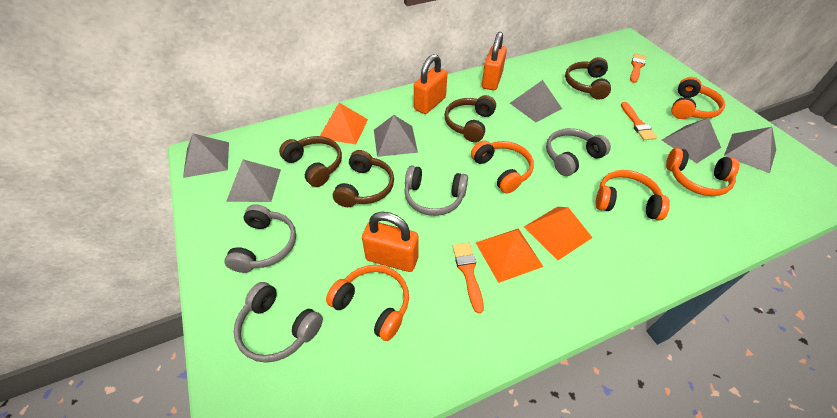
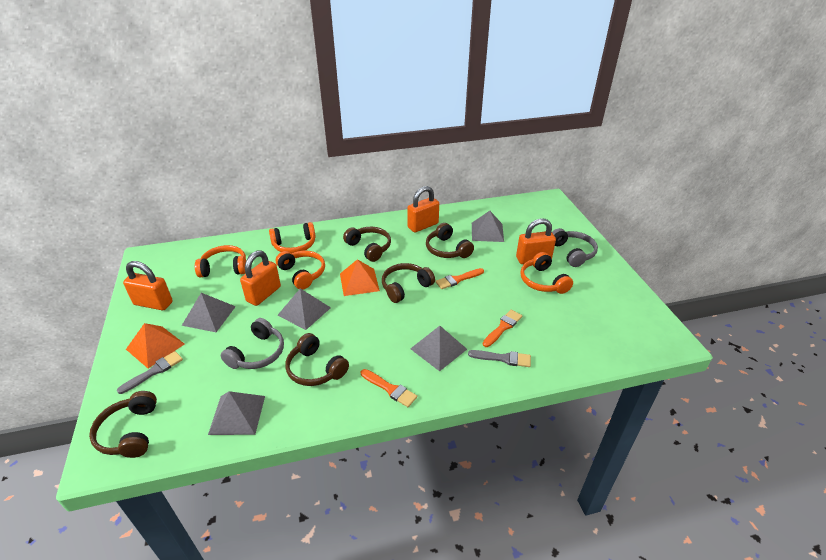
brown headphones: [279,136,342,187] [333,150,394,207] [444,95,496,142] [565,57,611,100] = 4 -> [89,391,157,458] [285,333,349,386] [343,227,391,262] [382,263,435,303] [426,223,474,258] = 5
grey brush: none = 0 -> [117,351,183,394] [468,350,531,367] = 2
grey headphones: [224,205,296,273] [234,282,323,363] [404,166,468,216] [546,128,611,176] = 4 -> [221,318,284,369] [552,228,598,267] = 2
grey pyramid: [183,134,229,178] [226,159,281,202] [374,115,418,157] [510,80,562,122] [662,118,721,163] [724,127,776,173] = 6 -> [182,293,236,332] [208,391,265,435] [278,288,331,330] [410,326,467,371] [472,211,504,242] = 5
orange headphones: [326,265,409,341] [471,141,534,194] [596,170,670,220] [666,148,739,196] [671,77,725,119] = 5 -> [195,245,246,277] [269,222,316,253] [276,251,325,290] [520,252,573,294] = 4
orange padlock: [362,212,418,272] [414,54,447,114] [482,32,507,90] = 3 -> [123,261,173,310] [240,250,281,306] [407,186,439,232] [516,218,556,264] = 4
orange pyramid: [320,103,368,144] [476,229,544,283] [524,207,593,260] = 3 -> [126,323,184,368] [340,259,380,296] = 2

